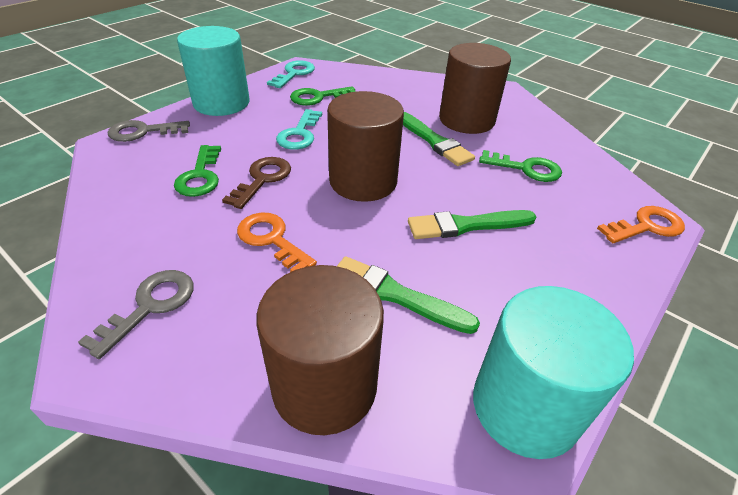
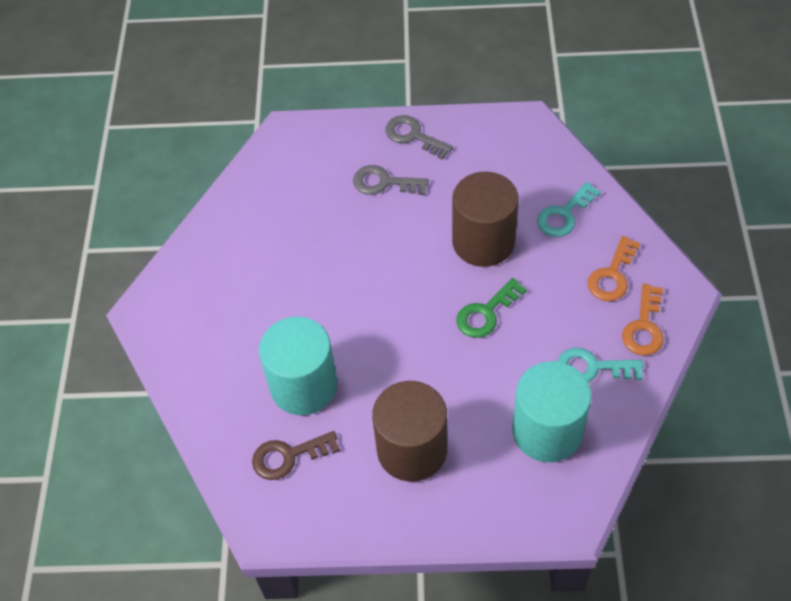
brown cylinder: [256,265,384,435] [327,91,404,202] [439,43,511,134] = 3 -> [372,381,447,482] [452,172,519,267] = 2
green brush: [337,256,480,334] [403,112,475,166] [408,210,537,239] = 3 -> none = 0
green key: [174,145,221,197] [290,86,356,106] [479,150,562,182] = 3 -> [457,278,527,338] = 1

